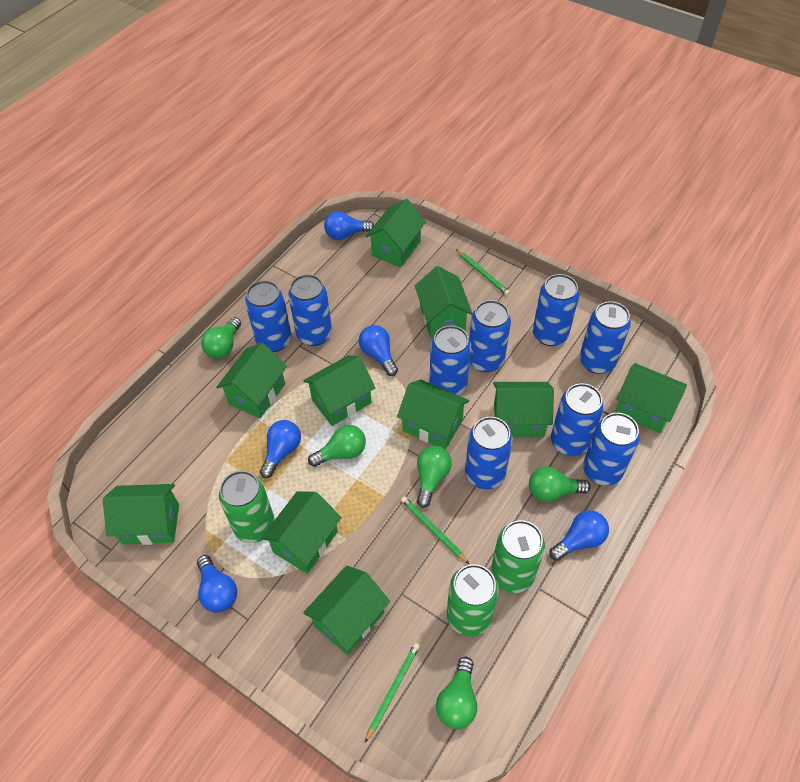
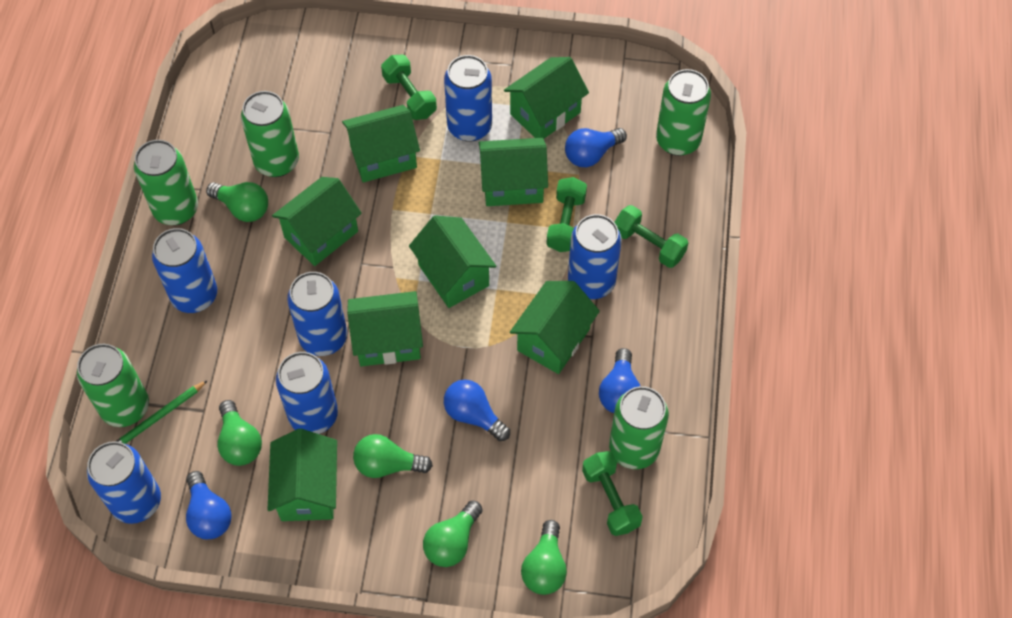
blue can: [245,280,292,352] [288,274,332,346] [430,325,471,395] [465,417,513,489] [469,300,511,372] [533,274,579,346] [551,383,604,456] [580,301,631,374] [583,413,640,486] = 9 -> [87,441,161,524] [152,228,217,313] [276,352,338,434] [287,272,347,356] [444,55,492,142] [568,214,622,299] = 6
blue light bulb: [197,555,237,613] [260,420,301,478] [324,211,374,240] [359,325,398,376] [549,510,609,561] = 5 -> [186,471,232,539] [444,379,510,441] [565,128,627,167] [599,348,640,413] = 4
green can: [219,471,275,543] [447,564,499,637] [491,520,545,593] = 3 -> [77,344,149,427] [134,140,198,225] [241,91,299,177] [609,386,669,469] [656,69,711,156] = 5
green dumbbell: none = 0 -> [381,55,437,120] [546,177,587,252] [582,451,643,536] [615,205,688,268] = 4
green house: [103,484,179,545] [216,343,287,418] [261,491,342,574] [303,355,375,426] [303,566,390,655] [365,199,426,268] [397,379,469,450] [415,266,473,338] [493,382,554,437] [615,363,687,433] = 10 -> [267,429,337,521] [272,177,362,266] [342,105,420,182] [347,291,423,366] [409,215,496,308] [479,138,548,206] [504,57,589,139] [510,281,600,374] = 8
green pencil: [365,643,420,743] [401,496,469,564] [456,249,510,295] = 3 -> [115,380,208,444] = 1

